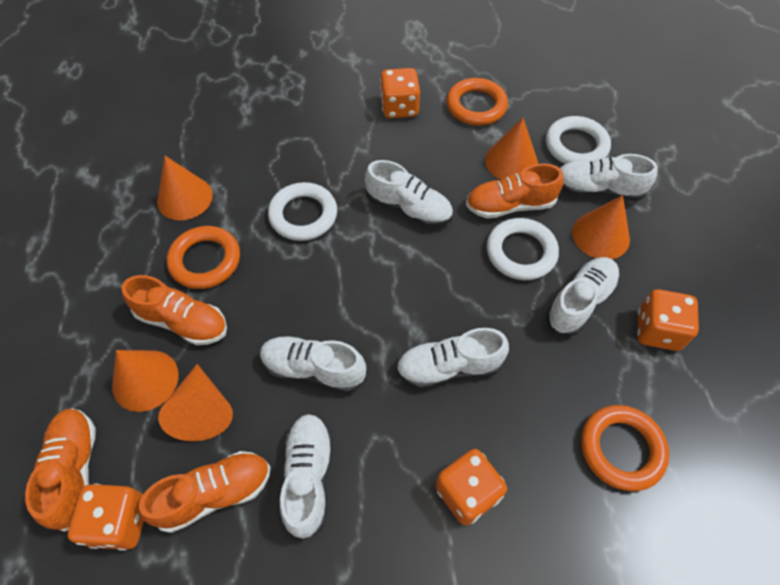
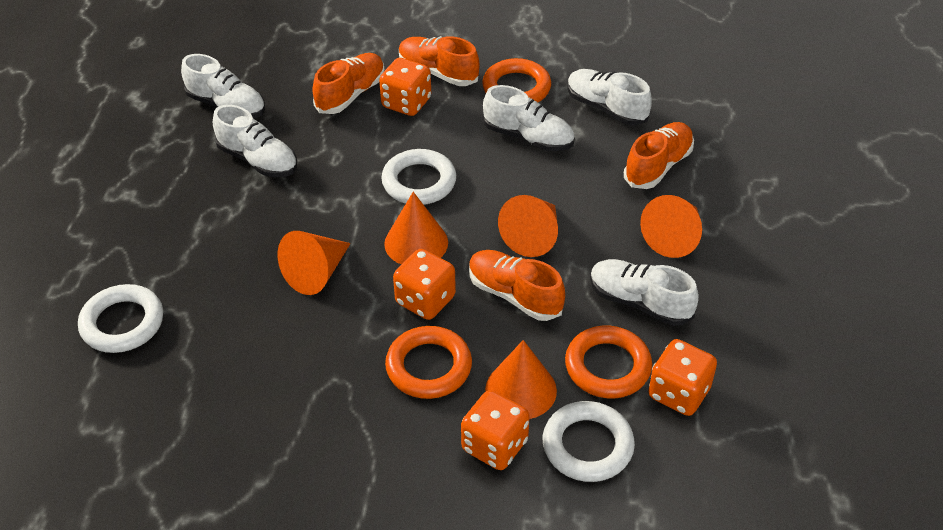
white shoe: [260,336,367,393] [280,414,333,540] [365,160,453,227] [396,328,509,389] [546,257,620,336] [560,154,658,201] = 6 -> [181,54,265,118] [213,105,297,177] [483,85,575,151] [568,69,652,125] [590,259,699,326] = 5

